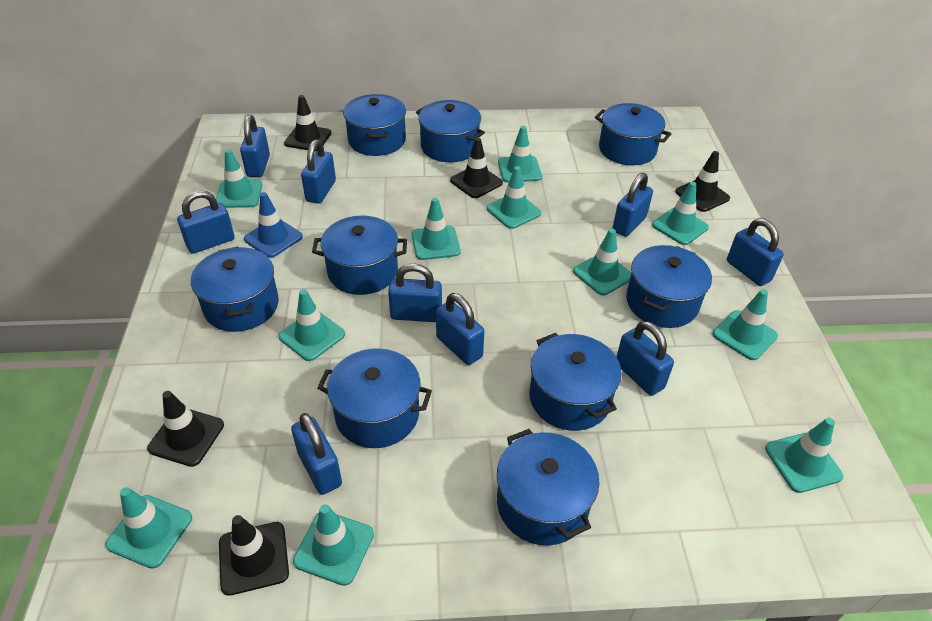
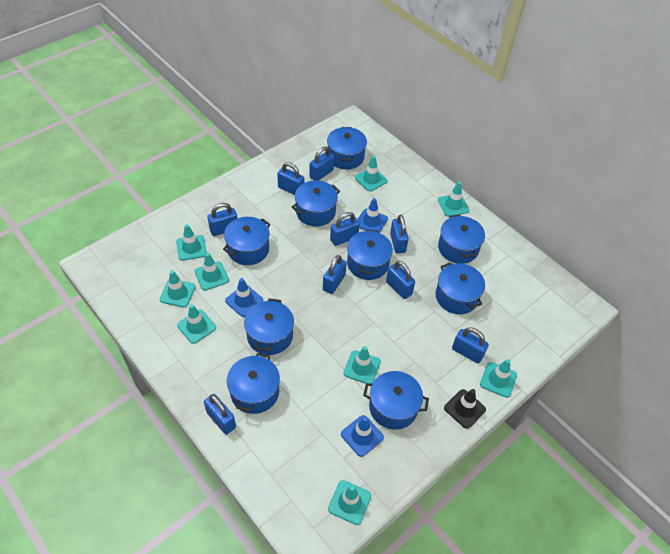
black traffic cone: [147,391,224,467] [219,515,289,596] [284,95,331,151] [450,138,503,198] [675,151,730,212] = 5 -> [444,389,486,429] = 1
blue traffic cone: [244,192,303,258] = 1 -> [225,278,263,317] [341,415,384,457] [357,198,388,233] = 3
turquoise traffic cone: [105,487,192,569] [216,149,262,208] [279,289,345,361] [293,504,374,586] [411,198,461,260] [487,166,541,229] [498,126,542,183] [573,229,631,296] [652,182,709,245] [712,289,778,360] [765,418,844,493] = 11 -> [160,270,196,307] [176,224,207,261] [177,304,216,344] [195,253,229,290] [328,480,371,525] [343,346,381,384] [355,156,387,191] [438,182,469,217] [480,359,517,398] = 9

